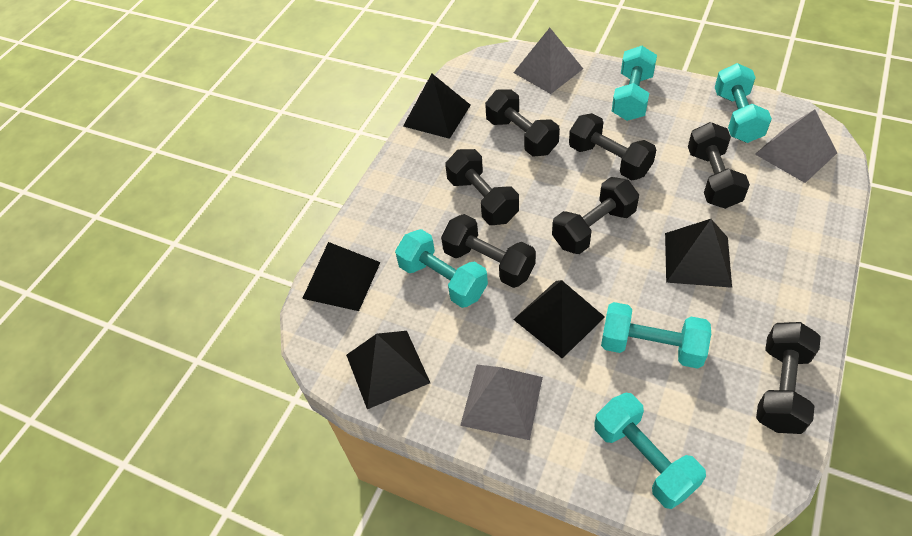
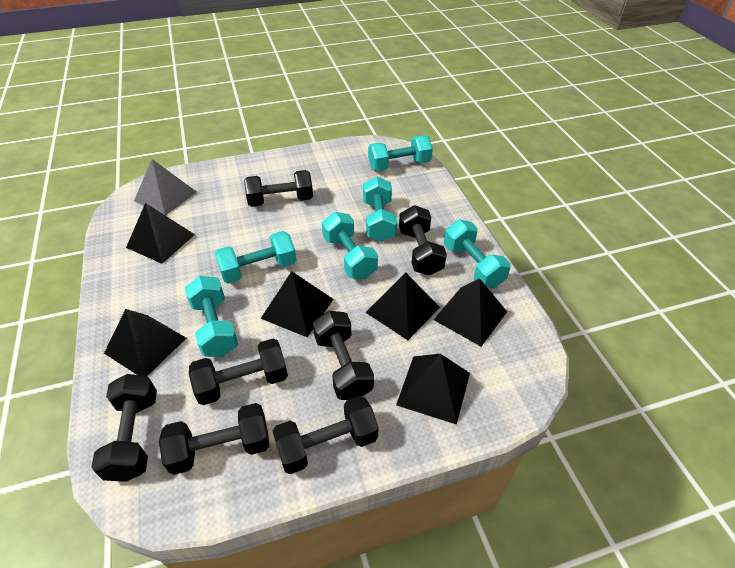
black pyramid: [302,242,380,311] [346,331,430,409] [403,74,471,139] [513,280,605,358] [665,219,732,288] = 5 -> [104,309,186,377] [126,203,195,264] [261,271,333,337] [365,273,440,340] [396,354,470,425] [434,278,507,347] = 6
grey pyramid: [460,365,543,440] [513,28,583,94] [755,109,837,183] = 3 -> [134,159,197,216] = 1
turquoise dumbbell: [395,229,488,308] [594,393,706,509] [601,302,711,369] [612,46,657,121] [715,63,772,143] = 5 -> [185,276,238,357] [215,231,296,284] [322,212,378,279] [363,176,397,242] [368,135,433,171] [444,220,511,288] = 6

